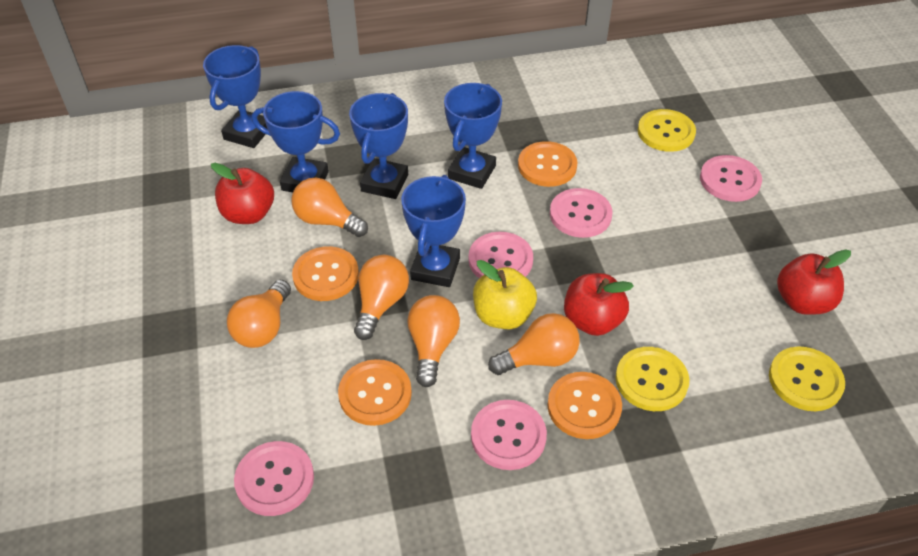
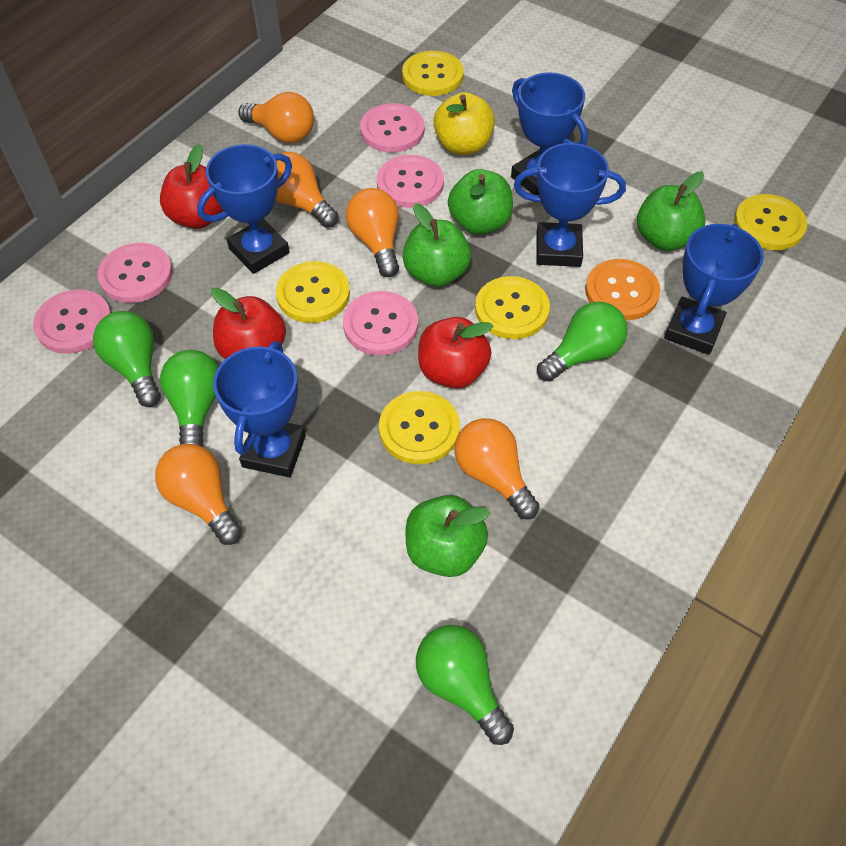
green apple: none = 0 -> [403,203,471,287] [406,495,490,577] [448,169,513,235] [637,172,706,251] = 4
green light bulb: none = 0 -> [93,311,161,407] [160,350,218,447] [416,625,514,745] [537,302,628,382] = 4
orange button: [292,246,359,301] [338,359,412,426] [518,141,577,187] [547,372,622,439] = 4 -> [585,259,660,320] = 1
yellow button: [615,347,689,411] [638,109,696,152] [769,346,845,411] = 3 -> [276,261,350,323] [379,391,460,464] [402,51,464,96] [475,276,550,339] [734,194,807,250] = 5

